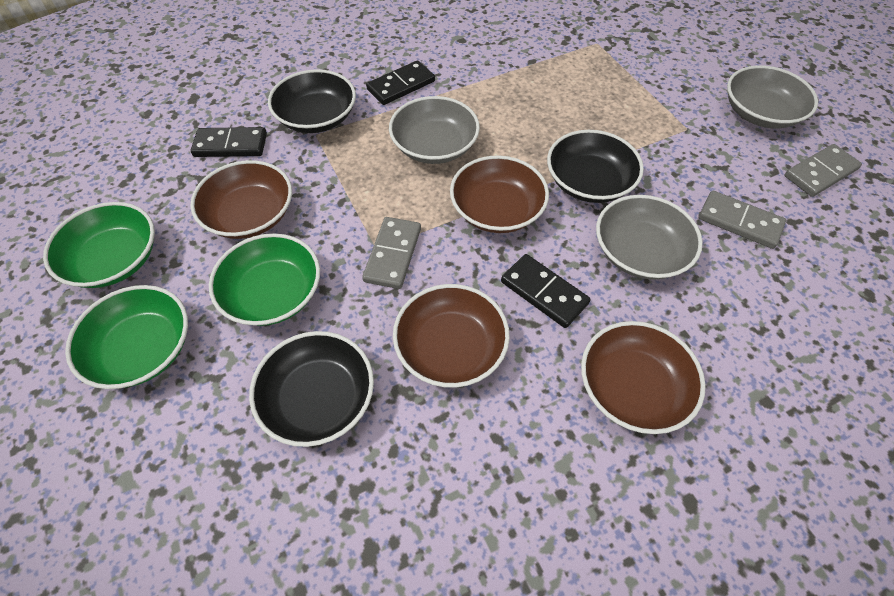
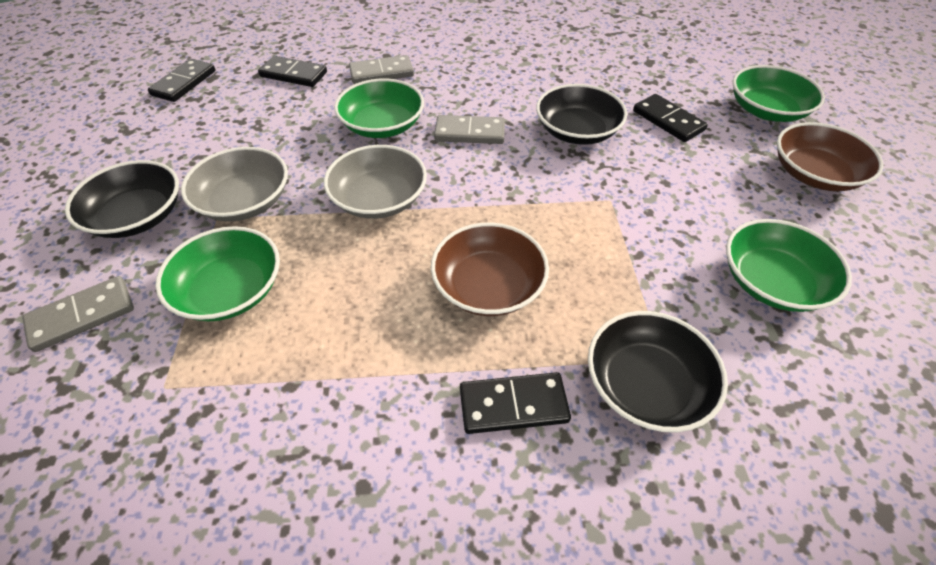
black domino: [191,127,267,157] [366,60,435,105] [501,254,591,328] = 3 -> [148,59,215,102] [258,56,327,87] [460,372,571,434] [633,94,708,142] = 4
brown bowl: [190,160,292,239] [393,284,510,388] [450,155,549,233] [581,321,706,434] = 4 -> [431,223,549,316] [777,122,883,191] = 2
green bowl: [43,202,155,288] [65,285,188,389] [209,233,320,326] = 3 -> [155,226,280,321] [334,79,424,138] [726,219,852,312] [733,65,825,122] = 4
grey bowl: [389,96,480,164] [596,195,703,280] [727,65,818,129] = 3 -> [181,147,288,221] [324,145,427,219] = 2

